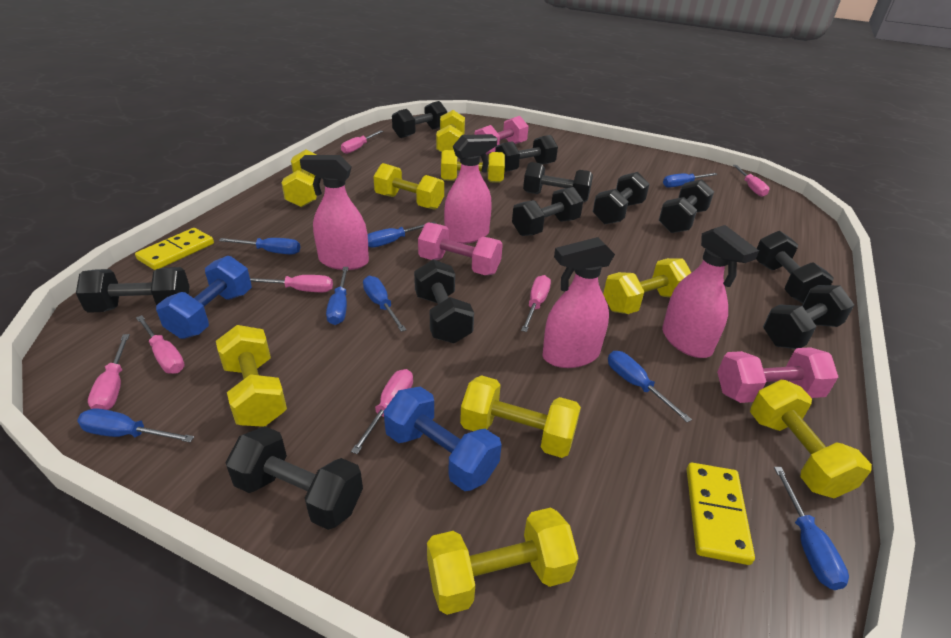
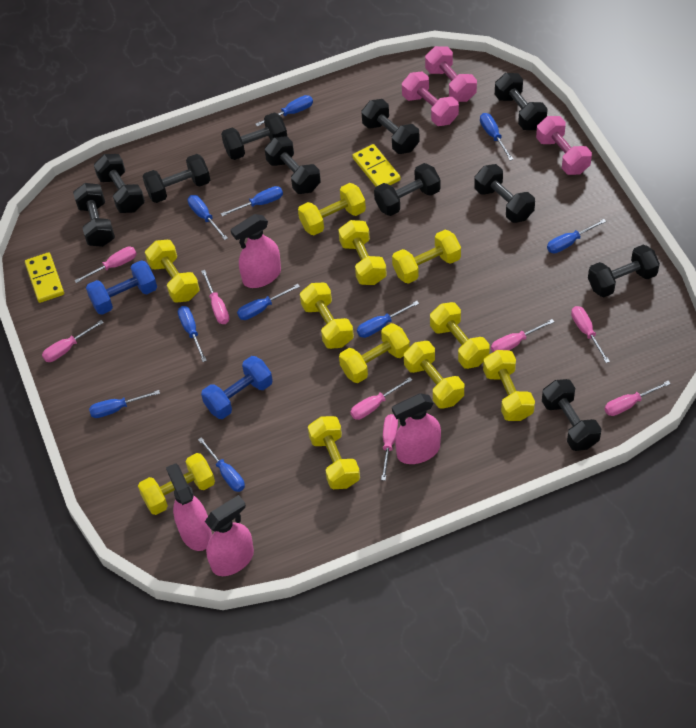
blue screwdriver: [77,408,194,442] [219,238,300,254] [326,267,349,325] [363,276,406,332] [368,221,437,248] [608,351,692,423] [663,173,718,188] [774,467,849,590] = 8 -> [89,390,160,418] [178,306,207,362] [188,195,228,240] [198,437,245,492] [221,186,283,216] [237,284,300,320] [256,95,313,126] [357,301,419,338] [480,113,513,161] [547,219,606,254] = 10
pink screwdriver: [88,334,130,410] [136,315,185,374] [250,275,333,292] [341,130,383,154] [351,369,413,454] [521,275,551,332] [733,165,770,197] = 7 -> [42,320,104,362] [74,247,137,283] [201,270,229,324] [350,377,412,420] [381,414,398,481] [491,319,554,352] [571,306,610,363] [604,381,671,416] = 8
yellow dumbbell: [216,325,287,427] [282,149,317,207] [373,163,444,210] [427,508,578,615] [436,110,465,152] [441,150,505,183] [460,375,581,458] [603,258,691,314] [750,380,872,498] = 9 -> [138,453,215,515] [145,240,200,303] [298,183,366,235] [300,283,354,349] [308,416,360,489] [338,220,387,285] [339,323,410,383] [392,230,461,284] [404,341,464,409] [430,302,490,369] [483,350,535,421] = 11

